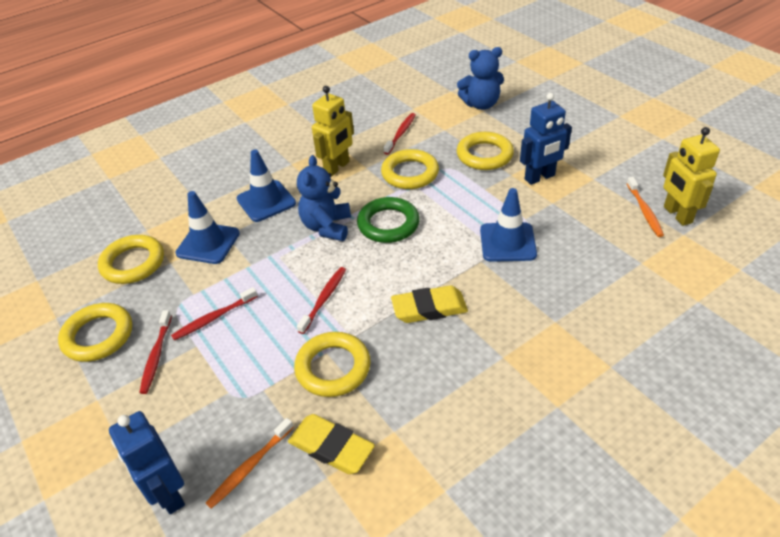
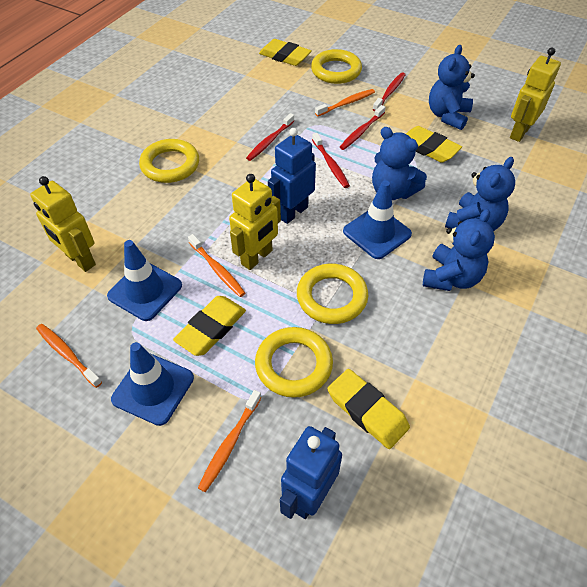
blue teddy bear: [297,155,351,241] [457,47,504,110] = 2 -> [372,127,427,200] [423,209,495,291] [429,45,475,130] [445,157,515,231] = 4
green ring: [357,197,420,243] = 1 -> none = 0
orange toothbrush: [206,418,294,509] [626,177,664,237] = 2 -> [36,324,102,388] [188,234,245,297] [198,390,262,492] [315,89,375,116] = 4
yellow eraser: [288,414,375,474] [391,285,468,323] = 2 -> [173,296,246,356] [259,39,311,66] [327,369,410,449] [406,126,462,163] = 4
yellow ring: [58,303,132,362] [98,235,164,284] [294,332,371,397] [381,149,439,189] [457,132,514,170] = 5 -> [139,139,199,183] [255,327,333,398] [297,264,368,324] [311,49,362,84] = 4
yellow robot: [312,86,354,176] [663,127,720,226] = 2 -> [30,176,96,272] [229,174,281,270] [510,48,561,142] = 3

